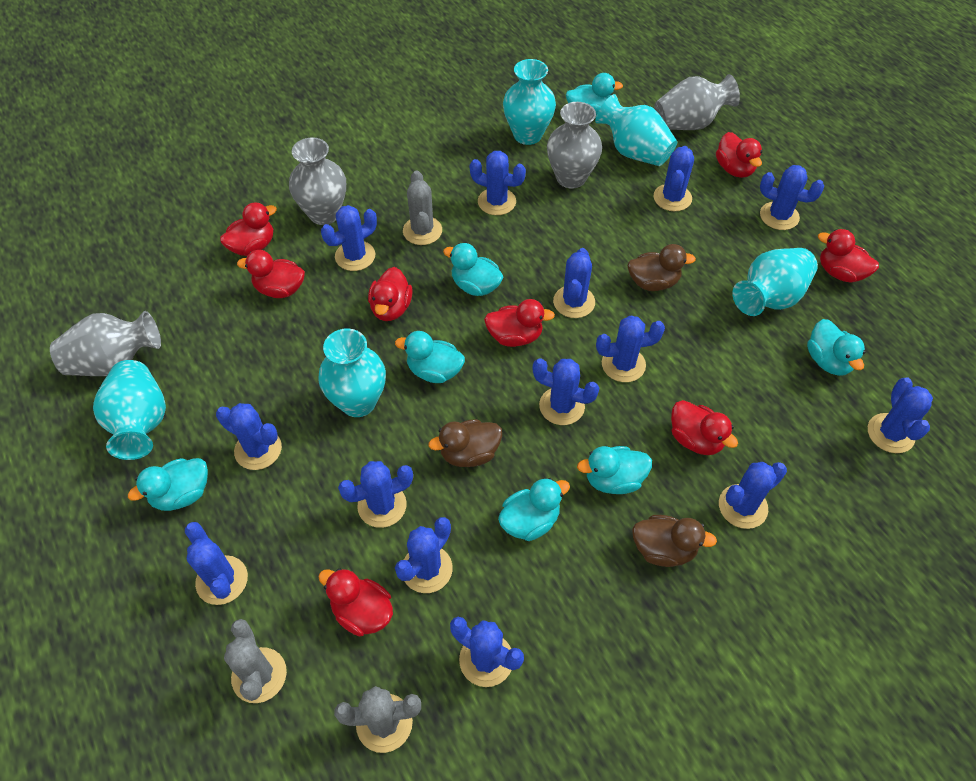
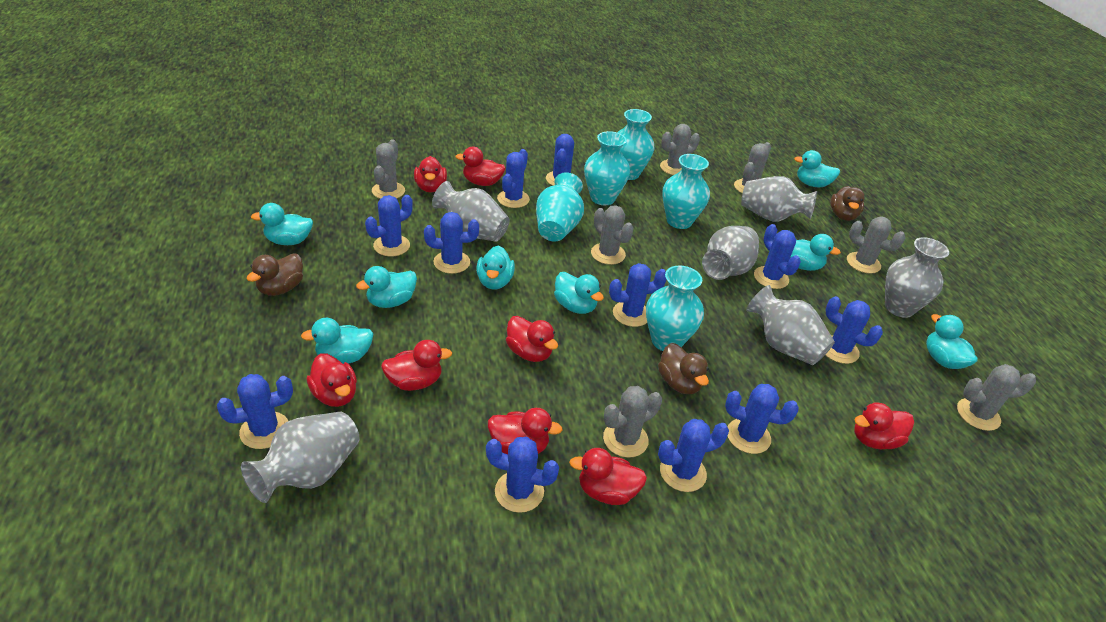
blue cactus: [185,522,248,605] [216,403,282,470] [321,205,377,271] [338,461,413,528] [395,517,453,593] [450,617,524,687] [470,151,526,215] [532,358,599,425] [553,248,595,318] [596,316,665,382] [654,146,694,211] [719,462,787,529] [760,165,824,230] [868,378,933,453] = 14 -> [217,374,293,449] [365,195,413,256] [424,212,479,274] [486,437,559,513] [497,149,530,208] [546,134,574,186] [609,263,667,327] [658,419,729,492] [725,384,799,454] [754,224,801,289] [825,296,883,364] = 11
grey cactus: [224,619,287,703] [334,686,421,753] [403,171,442,245] = 3 -> [372,139,405,199] [591,205,634,265] [603,386,662,458] [660,124,700,175] [734,142,771,194] [847,216,905,274] [957,364,1036,431] = 7
grey vase: [50,311,161,376] [289,137,346,225] [547,102,602,189] [654,74,740,130] = 4 -> [241,412,360,503] [432,181,510,242] [702,226,759,280] [741,176,817,222] [746,285,835,365] [885,237,949,318] = 6
turquoise duck: [128,458,208,511] [395,331,465,383] [443,243,504,296] [498,478,570,541] [566,73,623,115] [577,446,652,494] [807,319,865,376] = 7 -> [251,203,313,245] [301,318,374,364] [356,266,417,308] [476,245,515,290] [554,272,604,314] [790,234,841,271] [794,150,840,187] [926,314,978,369] = 8

